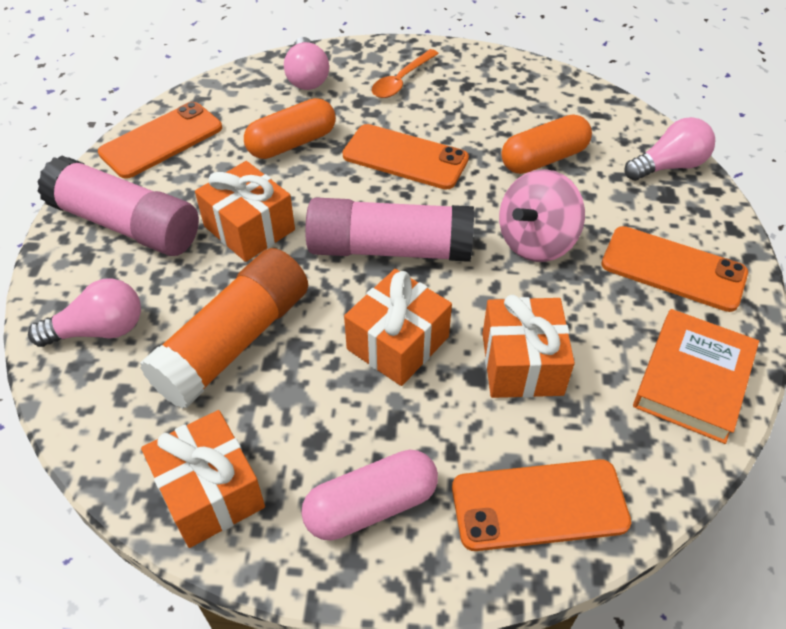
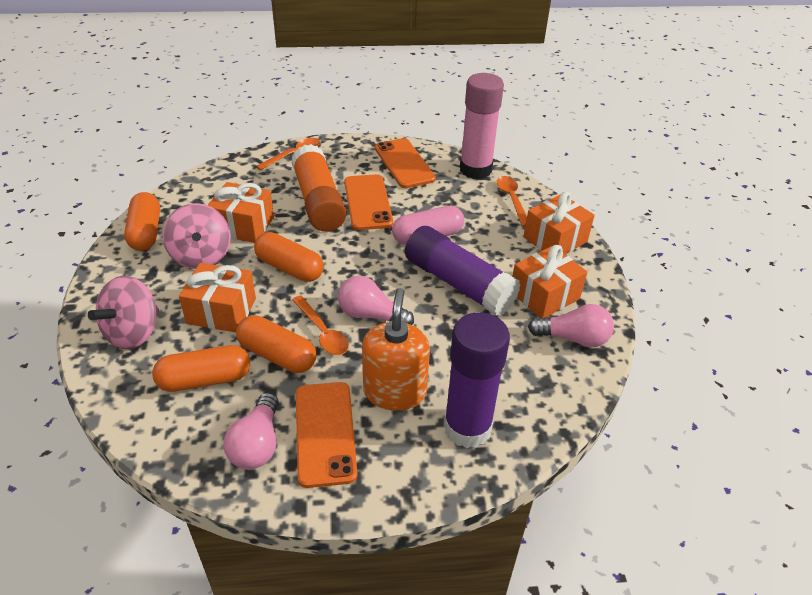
orange book: [633,309,759,444] = 1 -> none = 0
orange capsule: [244,98,336,159] [501,114,592,174] = 2 -> [124,192,160,251] [152,345,250,392] [236,315,317,373] [254,232,324,282] = 4
orange phone: [98,102,222,179] [342,124,469,190] [452,459,631,551] [601,226,748,312] = 4 -> [296,382,357,488] [344,174,393,230] [375,138,436,188] = 3
orange soap dispenser: none = 0 -> [362,288,430,411] = 1
orange spoon: [372,49,439,98] = 1 -> [256,138,320,171] [292,295,349,355] [497,176,527,227] = 3
pink glue stick: [37,155,199,256] [305,197,474,262] = 2 -> [460,73,504,179] = 1
pink spinning top: [499,169,585,262] = 1 -> [88,276,159,349] [162,203,231,269] = 2
purple glue stick: none = 0 -> [405,226,521,316] [444,312,510,448] = 2

